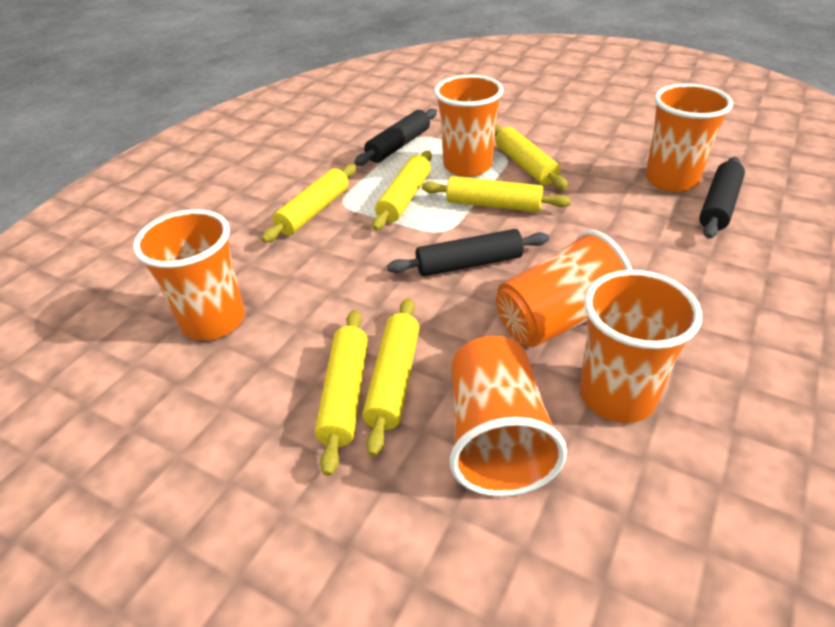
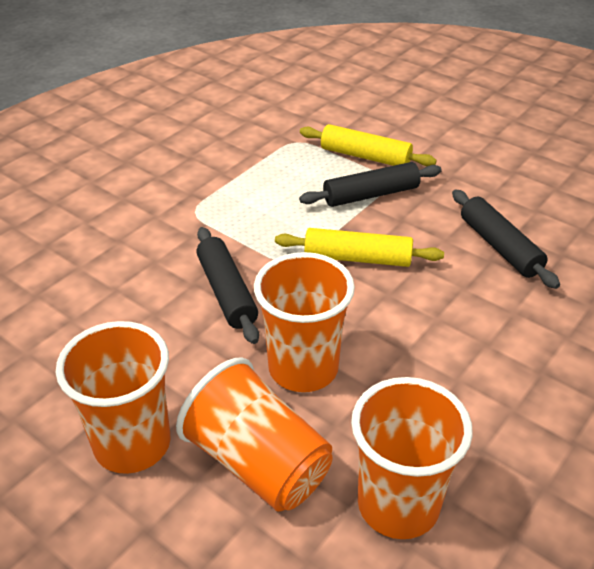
orange cup: [133,209,245,340] [434,75,504,177] [449,336,567,497] [496,230,632,347] [579,270,702,423] [645,83,733,192] = 6 -> [56,321,171,474] [176,357,333,512] [254,252,355,392] [351,377,473,539] = 4
yellow rolling pin: [261,164,356,243] [315,310,368,476] [362,298,420,457] [372,151,432,231] [422,176,571,212] [495,125,568,190] = 6 -> [275,228,444,267] [300,124,437,166] = 2

